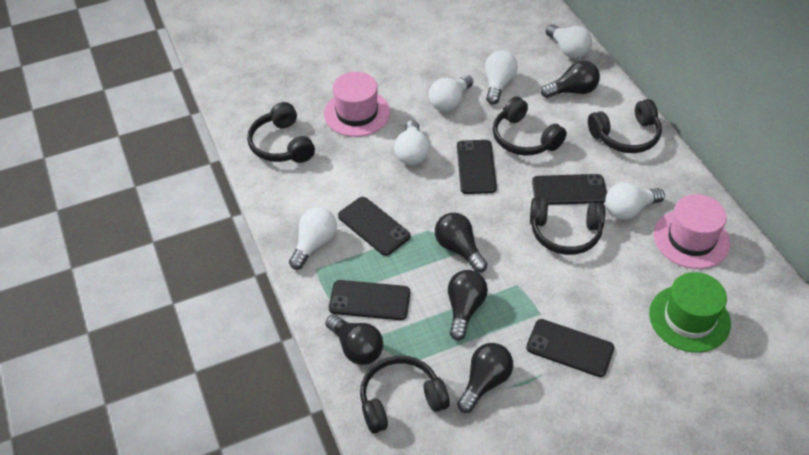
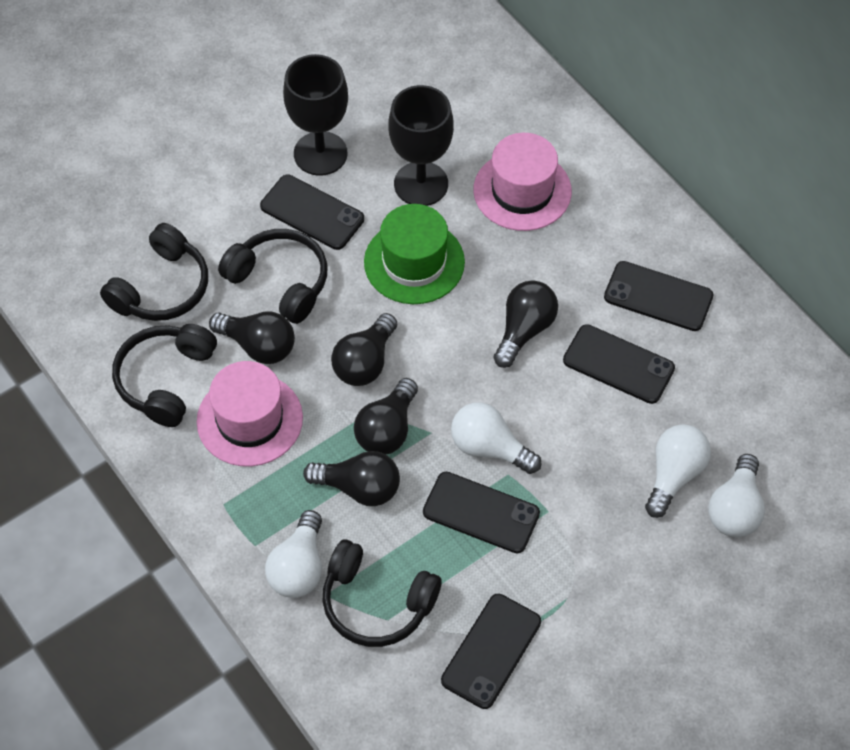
black goblet: none = 0 -> [283,54,348,176] [388,85,454,206] = 2
black headphones: [247,102,315,163] [360,355,450,434] [493,96,567,156] [530,197,605,255] [588,99,662,153] = 5 -> [100,223,208,321] [112,324,217,427] [218,229,327,324] [322,539,441,647] = 4
white light bulb: [289,207,337,270] [394,120,429,165] [429,75,473,112] [485,50,518,105] [546,24,592,58] [605,183,665,220] = 6 -> [265,510,322,598] [451,402,541,474] [645,424,711,518] [708,454,765,537] = 4

